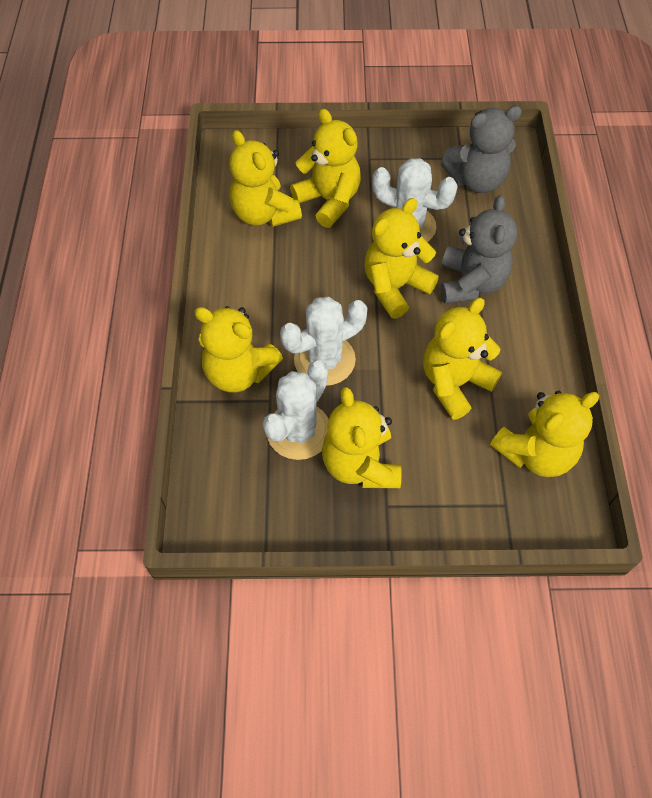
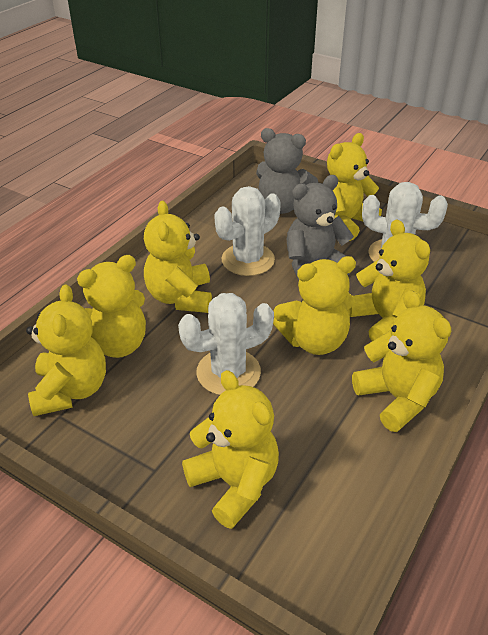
yellow teddy bear: [194,306,283,393] [229,130,302,227] [290,109,361,228] [322,387,401,488] [364,198,439,318] [423,298,502,420] [490,391,599,477] = 7 -> [26,284,106,416] [77,255,146,358] [144,201,212,313] [182,370,279,529] [273,256,356,355] [327,133,382,241] [348,219,430,341] [352,290,451,432] = 8

